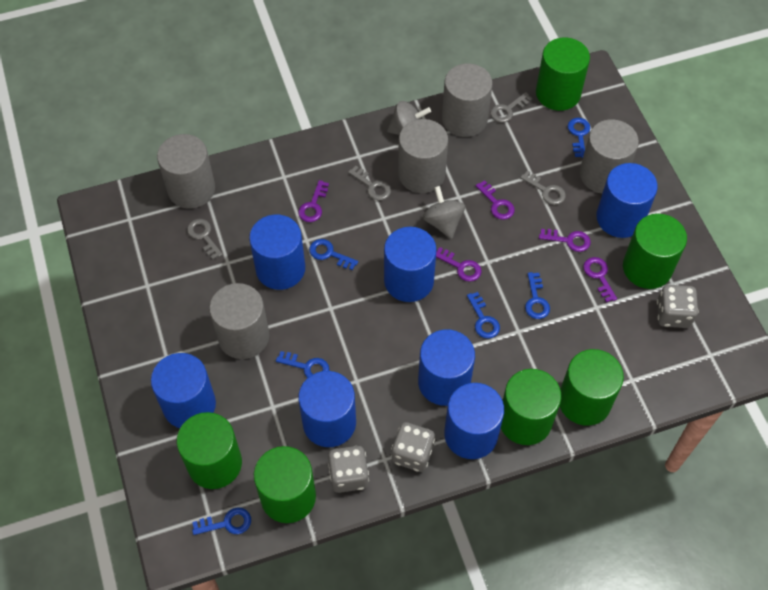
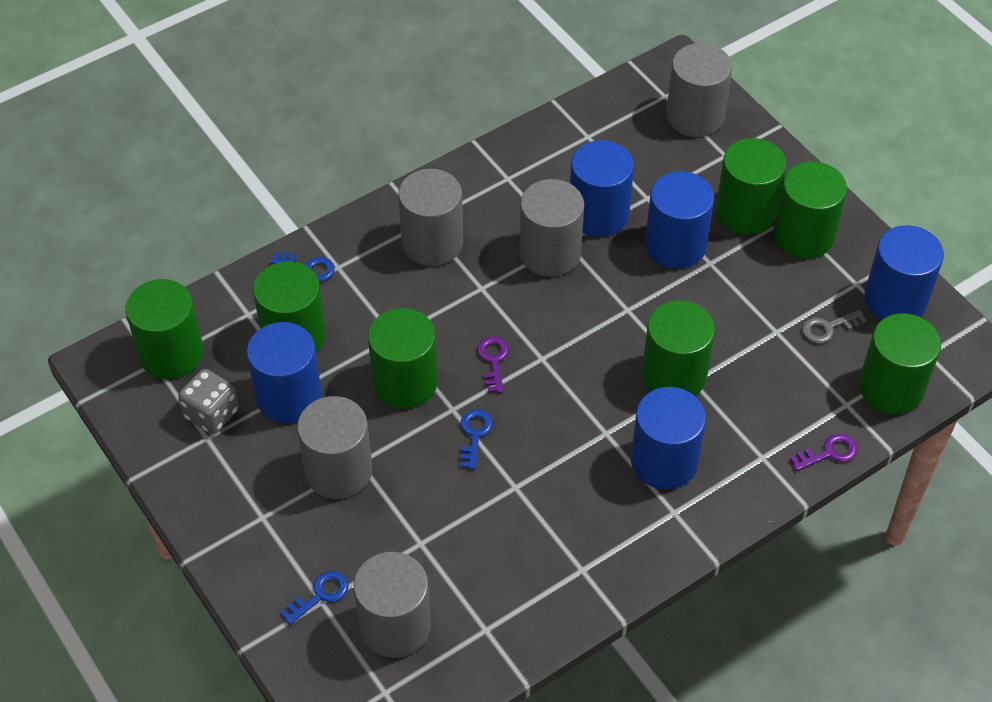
blue cylinder: [151,353,216,428] [249,215,305,290] [298,371,356,447] [384,227,437,302] [418,329,475,406] [444,383,504,459] [596,163,658,238] = 7 -> [247,322,322,423] [570,140,634,237] [631,387,706,490] [645,171,714,269] [864,225,944,320] = 5
blue key: [192,507,251,535] [276,351,329,378] [309,239,358,270] [467,292,500,339] [525,272,550,319] [568,118,590,158] = 6 -> [270,252,335,282] [281,571,349,625] [460,409,493,470] = 3
green cylinder: [177,412,242,489] [254,446,316,523] [501,369,561,445] [536,38,590,111] [560,349,624,426] [623,214,687,289] = 6 -> [125,279,204,379] [253,261,326,352] [368,308,438,409] [642,300,715,396] [716,138,787,235] [773,162,847,259] [859,313,941,414] = 7
grey dice: [328,446,369,493] [391,422,435,472] [657,285,699,328] = 3 -> [178,369,239,434] = 1
grey key: [187,219,223,260] [348,166,391,200] [490,92,532,123] [520,171,566,205] = 4 -> [802,310,866,344] = 1
grey spinning top: [387,101,431,135] [423,186,465,239] = 2 -> none = 0
purple key: [298,180,329,222] [436,247,482,282] [476,180,515,220] [539,229,591,252] [583,257,617,303] = 5 -> [477,336,509,393] [790,433,858,471] = 2

